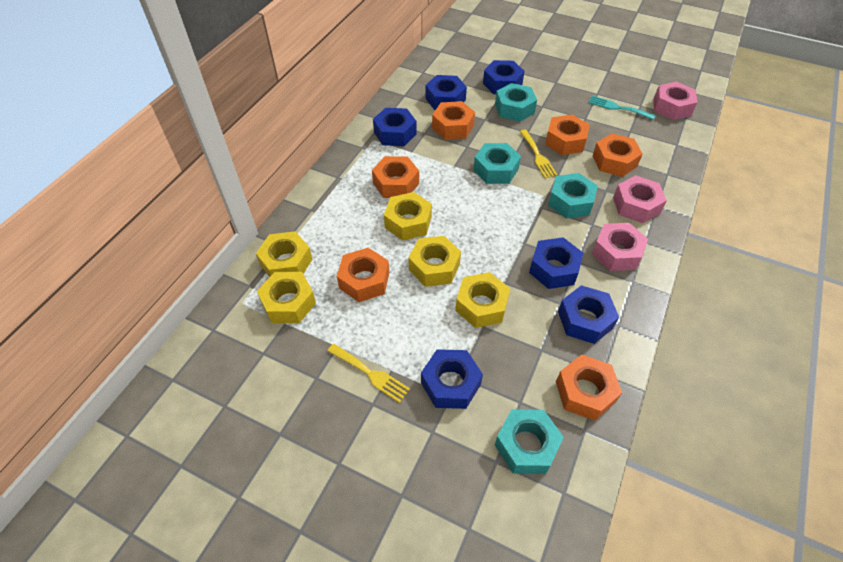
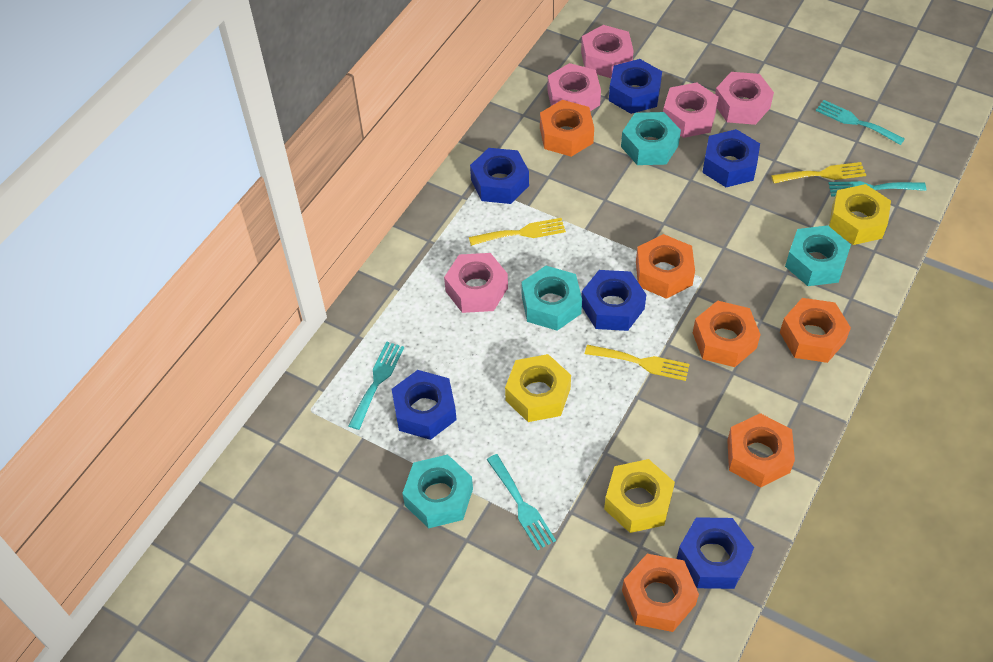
pink nut: [592,223,648,271] [613,175,667,223] [653,82,698,120] = 3 -> [444,253,508,313] [548,63,601,111] [581,25,634,78] [663,82,719,138] [715,72,774,125] = 5
turquoise fork: [588,95,655,120] = 1 -> [349,342,404,430] [487,454,556,551] [816,100,905,145] [828,181,926,197] = 4
yellow fork: [327,344,410,403] [520,130,557,178] = 2 -> [469,218,566,246] [585,345,690,381] [771,162,866,183] = 3
yellow nut: [256,231,312,277] [257,272,316,323] [384,192,432,241] [408,236,461,287] [455,272,510,328] = 5 -> [505,354,571,422] [604,459,675,533] [829,184,891,245] = 3

